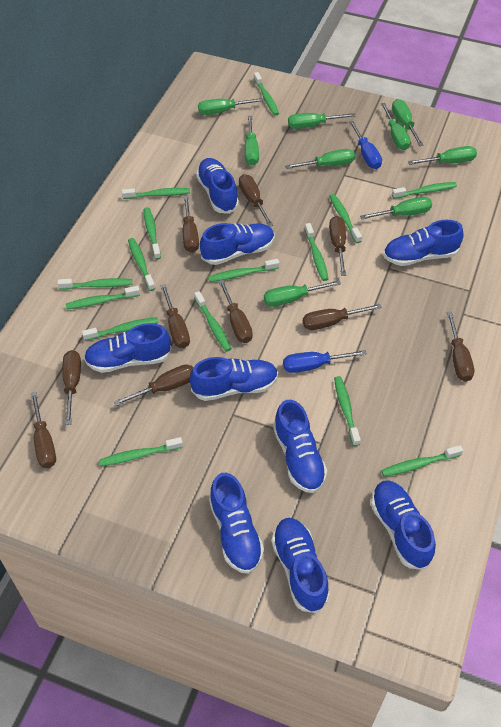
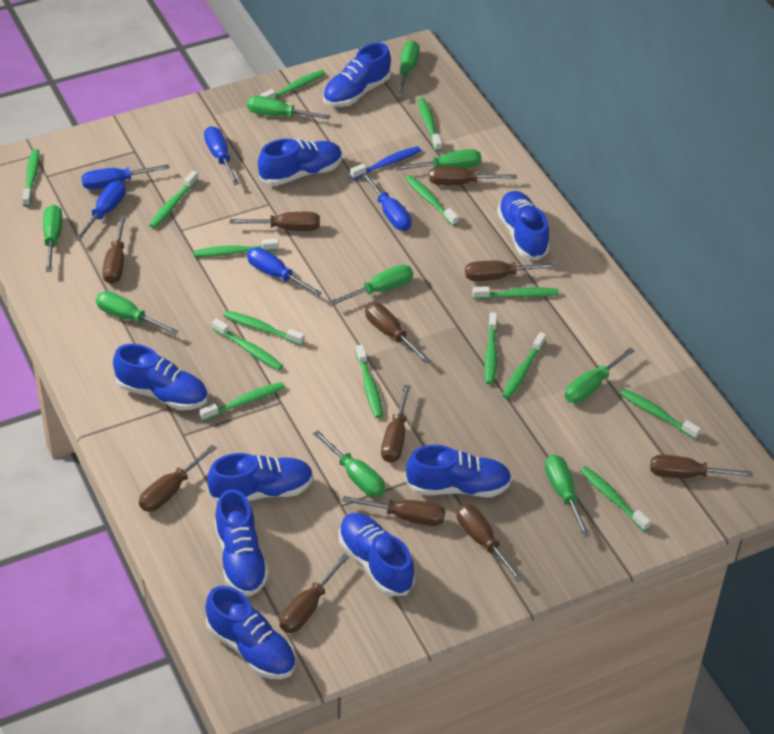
blue screwdriver: [283,350,367,373] [349,121,382,169] = 2 -> [74,180,126,241] [81,164,170,190] [204,126,239,185] [247,247,322,297] [361,173,412,231] = 5
blue toothbrush: none = 0 -> [350,146,421,180] = 1
brown screwdriver: [31,392,56,468] [62,350,81,425] [114,364,193,406] [160,284,190,348] [183,195,199,253] [218,280,253,343] [239,174,273,227] [303,304,382,330] [329,216,346,276] [447,312,474,382] = 10 -> [102,216,126,284] [139,445,217,512] [230,212,320,231] [280,554,349,633] [342,496,445,526] [365,302,431,364] [381,385,411,463] [429,166,517,185] [457,504,523,582] [465,261,557,281] [650,455,753,478] = 11

